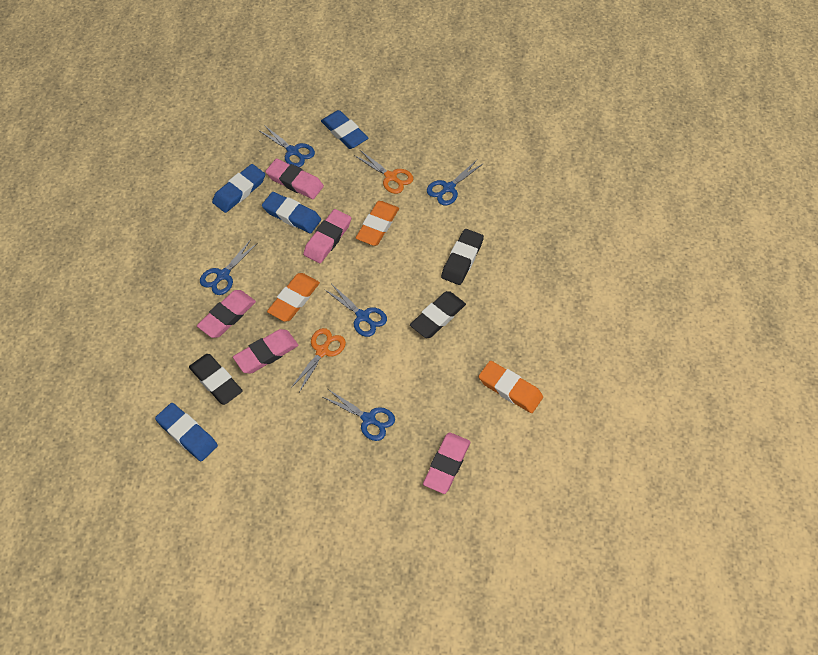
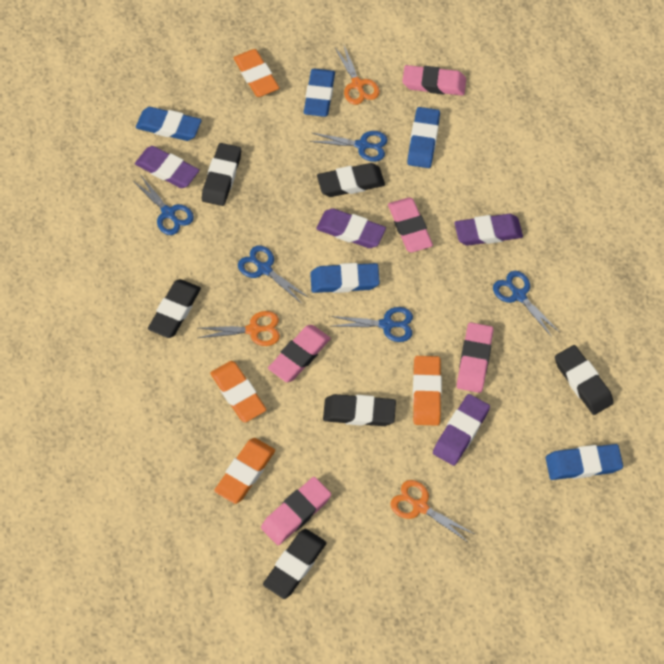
black eraser: [189,354,243,405] [410,291,466,338] [441,229,484,285] = 3 -> [148,279,201,338] [202,143,241,206] [263,529,326,599] [317,163,385,197] [323,394,396,426] [555,345,614,415] = 6
blue eraser: [155,403,218,462] [212,164,265,213] [262,192,321,234] [321,110,368,149] = 4 -> [136,107,202,141] [304,69,335,117] [310,263,380,293] [407,107,440,168] [546,444,623,480] = 5
orange eraser: [267,273,320,322] [356,201,399,246] [479,361,543,413] = 3 -> [210,361,266,422] [214,438,275,504] [234,49,279,97] [413,356,442,426] = 4
orange scissors: [291,328,346,392] [354,150,413,194] = 2 -> [198,311,280,346] [335,46,380,105] [391,480,474,543] = 3
purple eraser: none = 0 -> [135,146,199,188] [316,208,386,248] [433,394,490,466] [454,214,523,246] = 4

